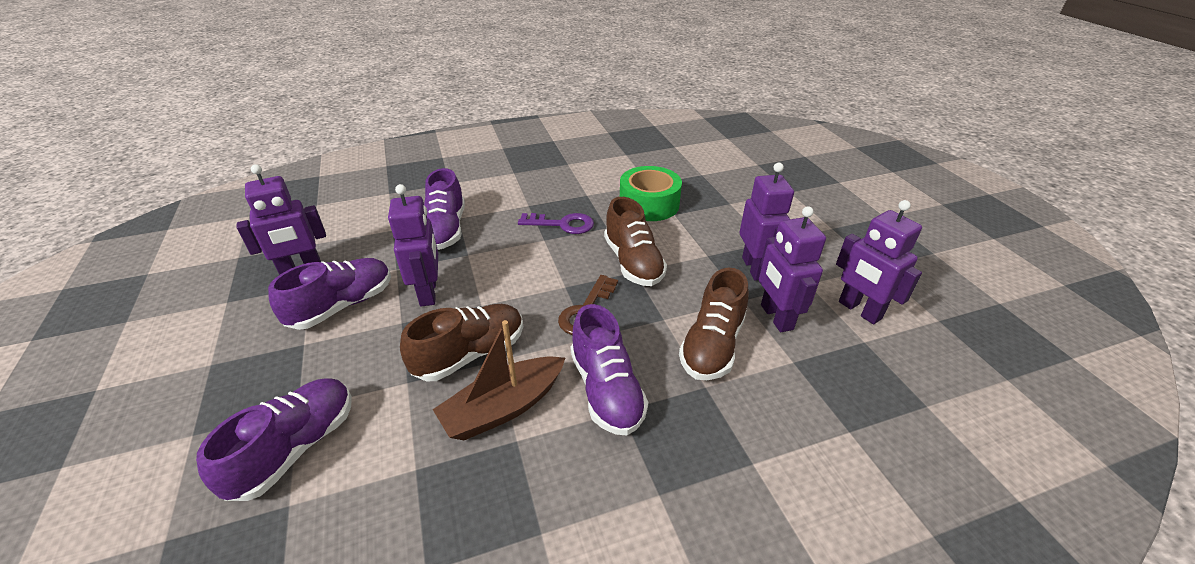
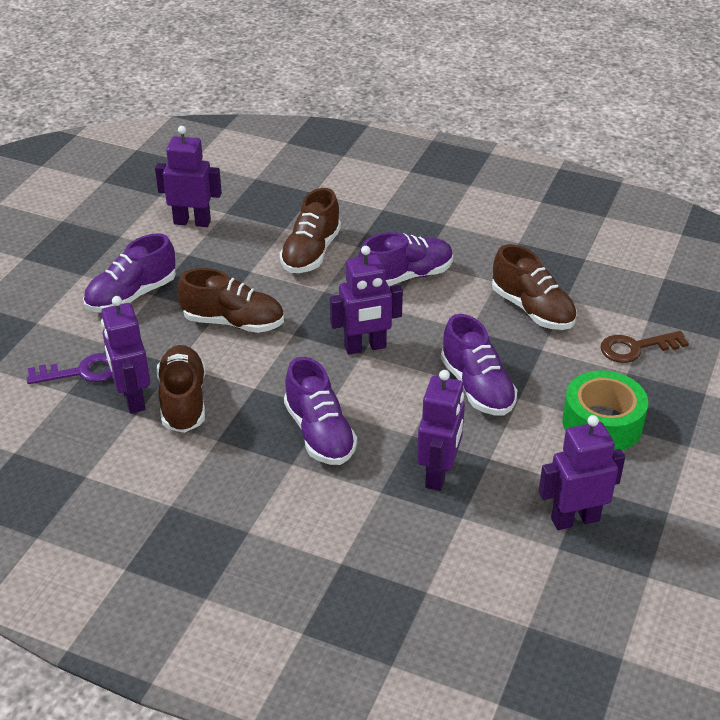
brown boat: [433,320,565,440] = 1 -> none = 0
brown shoe: [400,304,523,381] [604,197,667,286] [679,267,749,380] = 3 -> [157,345,206,433] [177,268,284,333] [280,188,341,273] [492,244,577,330] = 4

